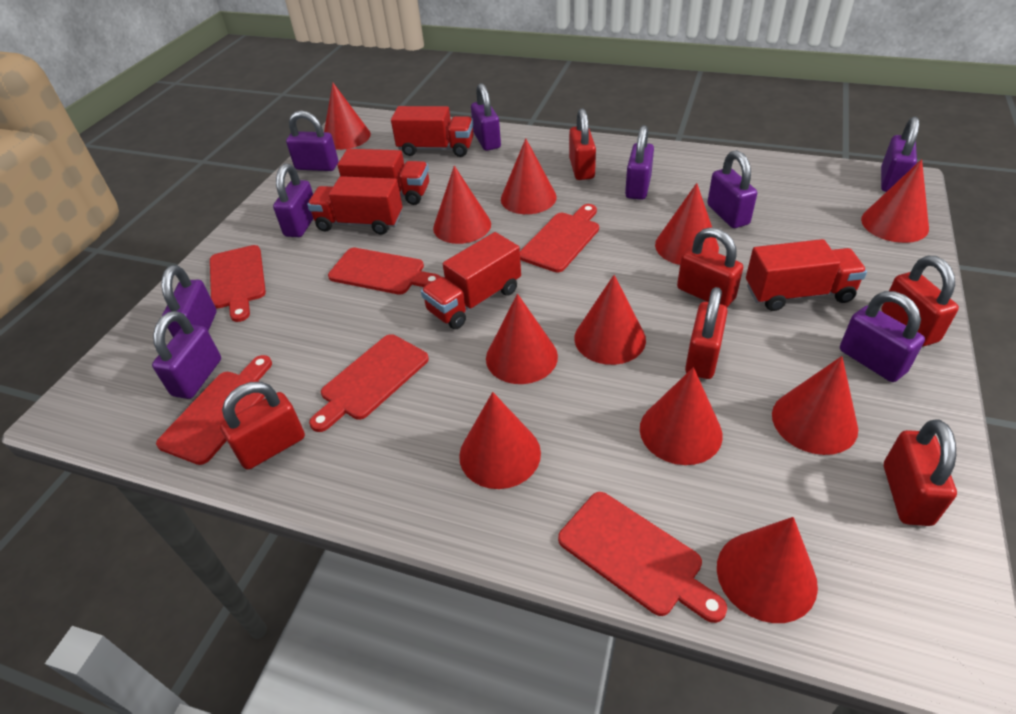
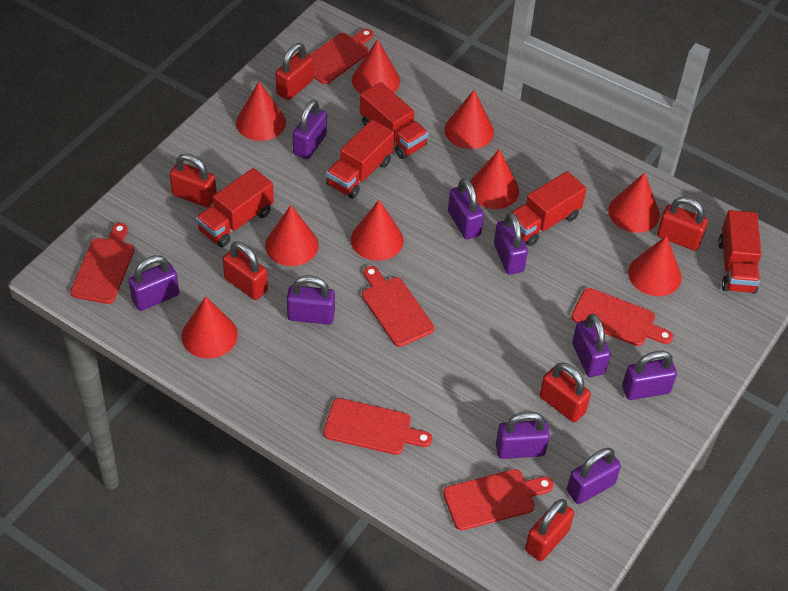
red cone: [324,83,371,150] [433,166,491,244] [459,392,541,489] [486,294,558,384] [501,138,557,214] [574,275,646,365] [640,367,723,465] [655,183,719,265] [717,517,818,623] [772,356,858,455] [861,159,929,243] = 11 -> [181,296,238,359] [236,81,286,141] [265,205,319,266] [351,200,404,261] [352,39,400,94] [445,90,494,149] [470,149,519,209] [608,173,660,233] [628,236,682,296] = 9

